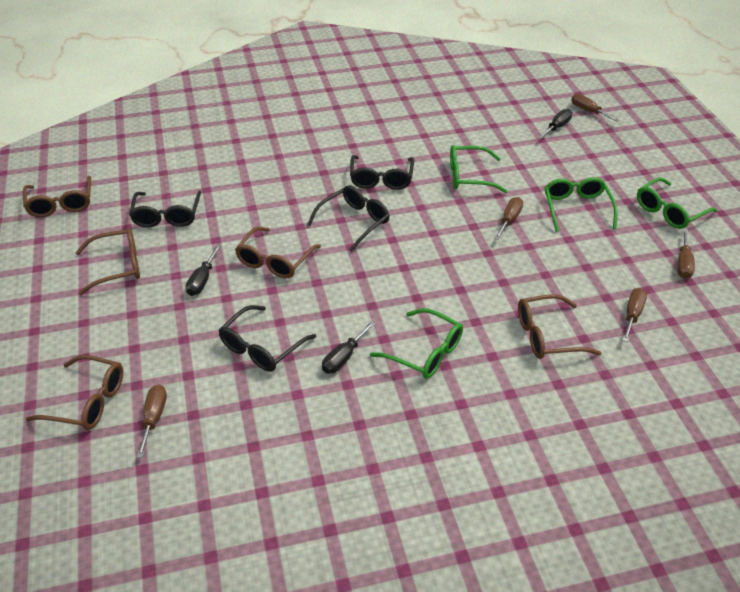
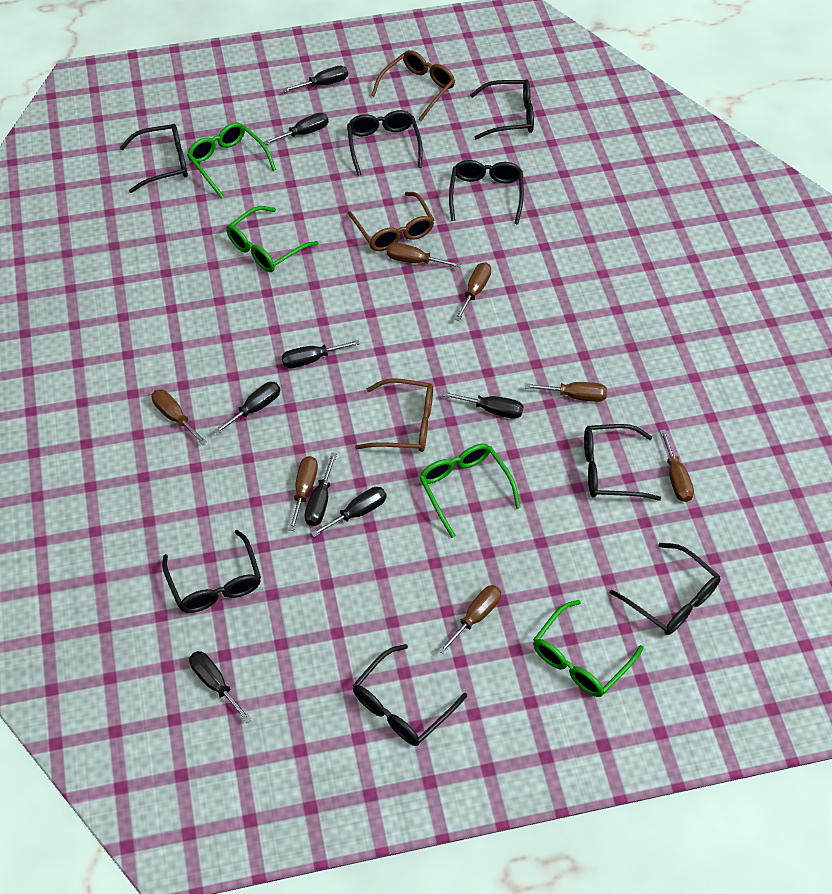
black glasses: [129,191,201,228] [219,305,316,372] [307,185,390,252] [350,155,414,190] = 4 -> [120,124,188,193] [162,530,261,613] [347,110,423,176] [353,644,467,746] [449,160,524,225] [470,79,534,140] [584,424,661,501] [609,543,721,635] = 8
black screwdriver: [186,245,221,296] [322,321,375,374] [538,109,572,139] = 3 -> [189,651,252,723] [213,382,280,435] [263,113,328,145] [281,340,360,368] [283,66,348,92] [305,453,337,526] [311,487,387,537] [442,391,524,419] = 8
brown glasses: [23,176,91,217] [26,355,123,430] [75,228,140,295] [235,227,321,278] [518,294,601,359] = 5 -> [347,192,434,251] [355,378,433,452] [371,50,455,121] = 3
brown screwdriver: [137,384,167,458] [494,197,523,240] [571,93,620,122] [622,288,647,342] [677,230,695,279] = 5 -> [152,390,207,445] [289,456,318,531] [387,243,461,267] [438,585,501,654] [455,262,491,321] [525,382,607,402] [660,429,694,502] = 7

